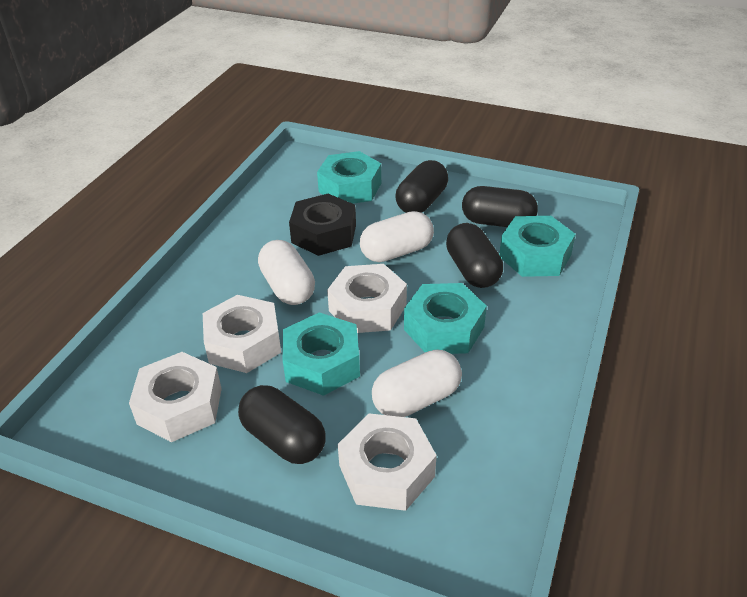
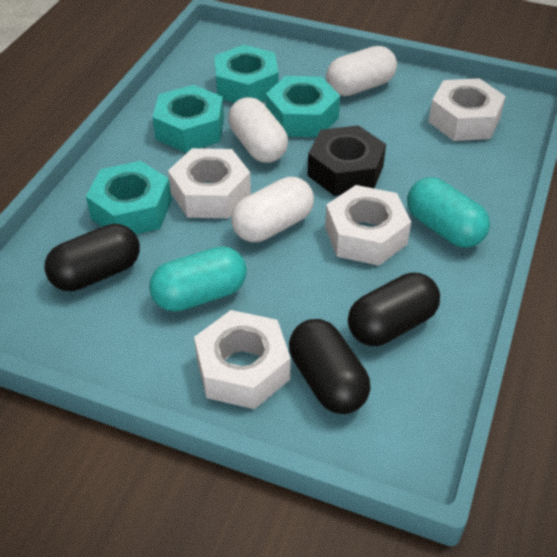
black capsule: [238,385,326,464] [395,160,448,213] [446,223,503,288] [462,186,538,227] = 4 -> [44,224,140,291] [289,319,371,414] [348,273,440,346] = 3
turquoise capsule: none = 0 -> [149,246,247,312] [407,177,490,248] = 2

